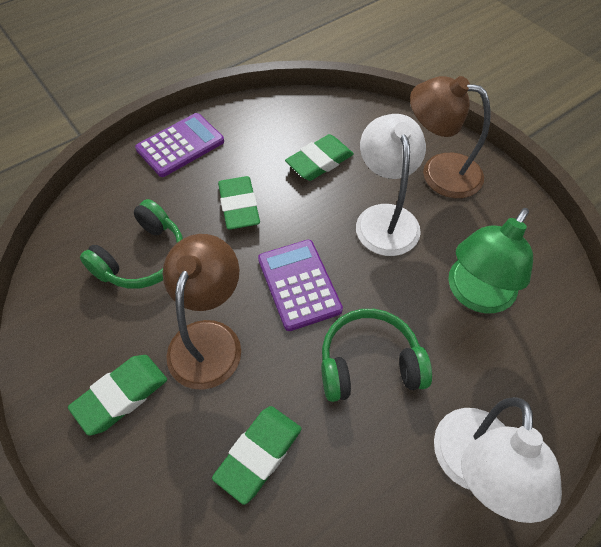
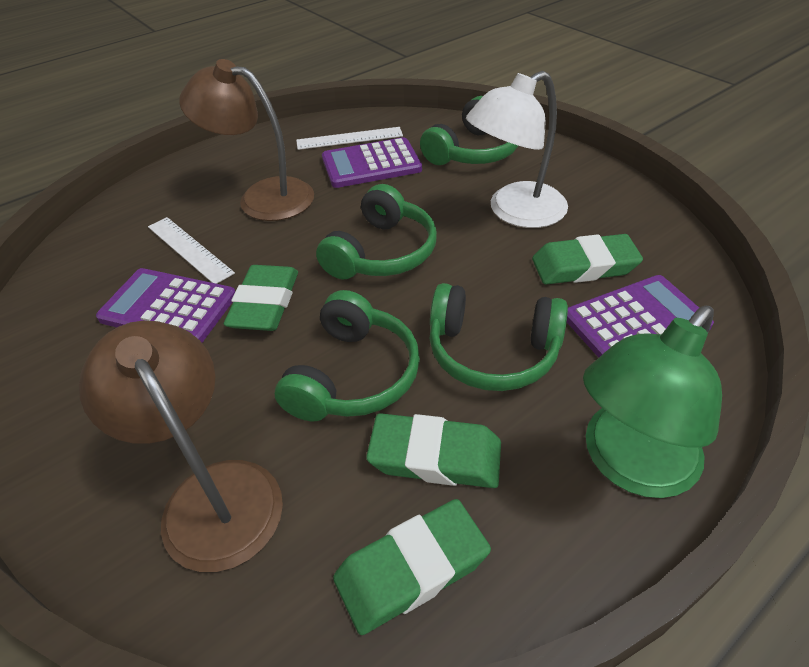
green headphones: [80,199,183,289] [321,309,432,402] = 2 -> [275,290,420,421] [316,184,437,279] [420,96,518,165] [430,283,568,391] = 4
purple calculator: [135,113,224,177] [258,240,343,331] = 2 -> [96,268,235,342] [322,137,422,188] [567,275,714,358] = 3
white lamp: [356,114,426,256] [434,397,562,523] = 2 -> [466,71,568,228] = 1
white ruler: none = 0 -> [148,217,235,284] [296,127,403,150] = 2

